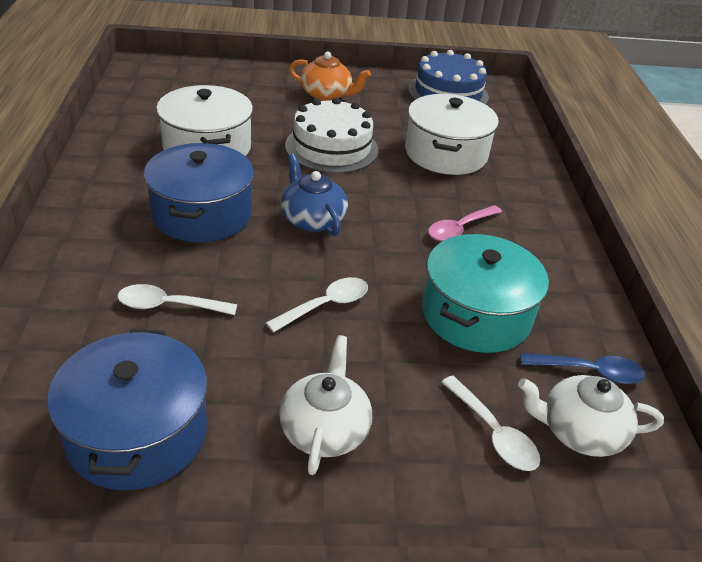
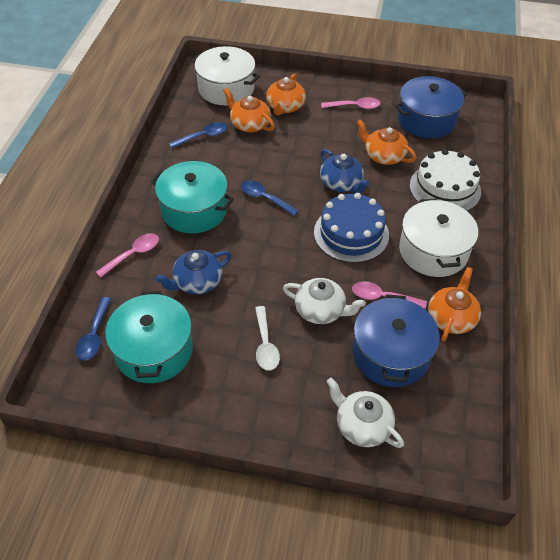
blue spoon: [521,353,645,384] = 1 -> [76,297,111,361] [169,122,228,148] [241,180,299,216] = 3
blue teapot: [281,154,348,236] = 1 -> [155,250,232,294] [320,149,369,194] = 2
orange teapot: [289,52,371,101] = 1 -> [223,88,275,132] [266,74,306,115] [356,120,416,165] [428,267,481,341] = 4
pink spoon: [428,205,502,241] = 1 -> [96,233,159,277] [321,97,380,109] [352,281,427,309] = 3
turquoise pot: [422,234,549,353] = 1 -> [105,291,193,383] [151,161,234,233] = 2
white spoon: [117,284,237,315] [266,277,368,332] [441,376,540,471] = 3 -> [255,306,280,371] = 1

